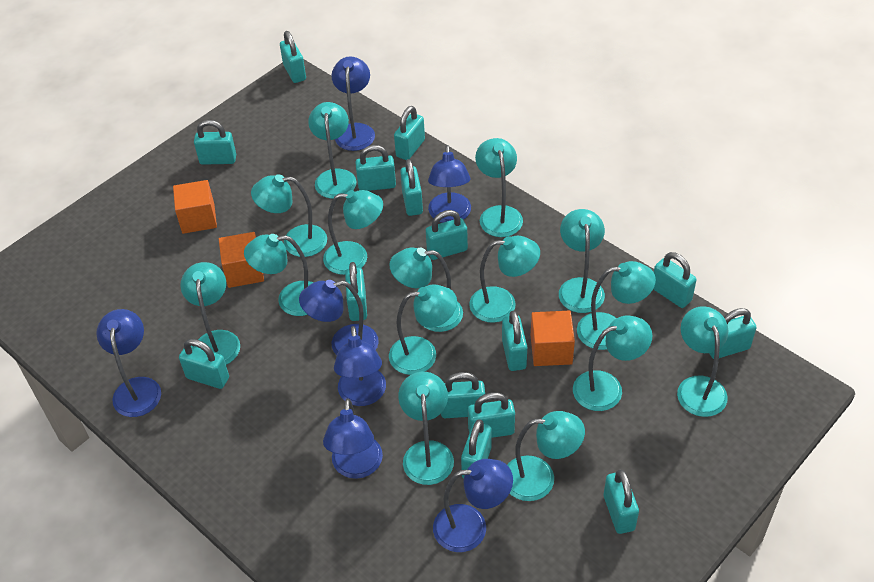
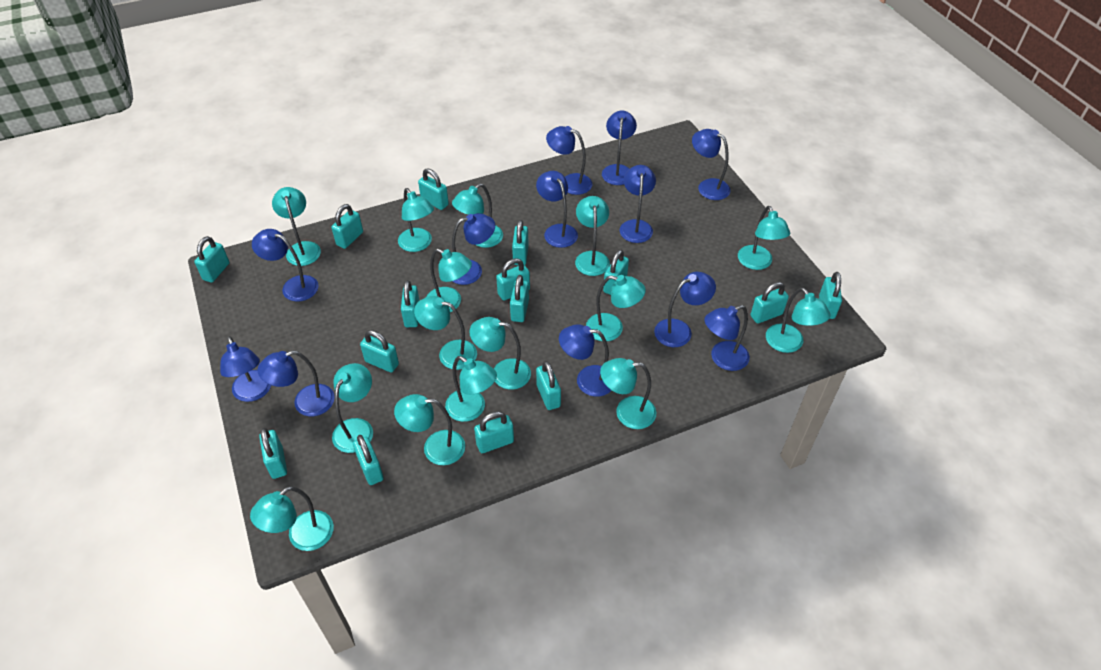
blue lamp: [96,309,161,417] [299,280,379,355] [323,398,383,479] [331,57,375,151] [334,326,386,406] [428,145,471,223] [433,459,513,552] = 7 -> [220,336,271,402] [252,229,319,302] [257,351,335,416] [452,213,495,285] [536,171,578,248] [546,126,592,195] [559,324,612,397] [602,111,637,185] [620,165,656,243] [654,272,716,347] [692,129,731,200] [704,305,750,371] = 12
orange cube: [173,180,217,234] [219,232,264,288] [531,311,575,366] = 3 -> none = 0

